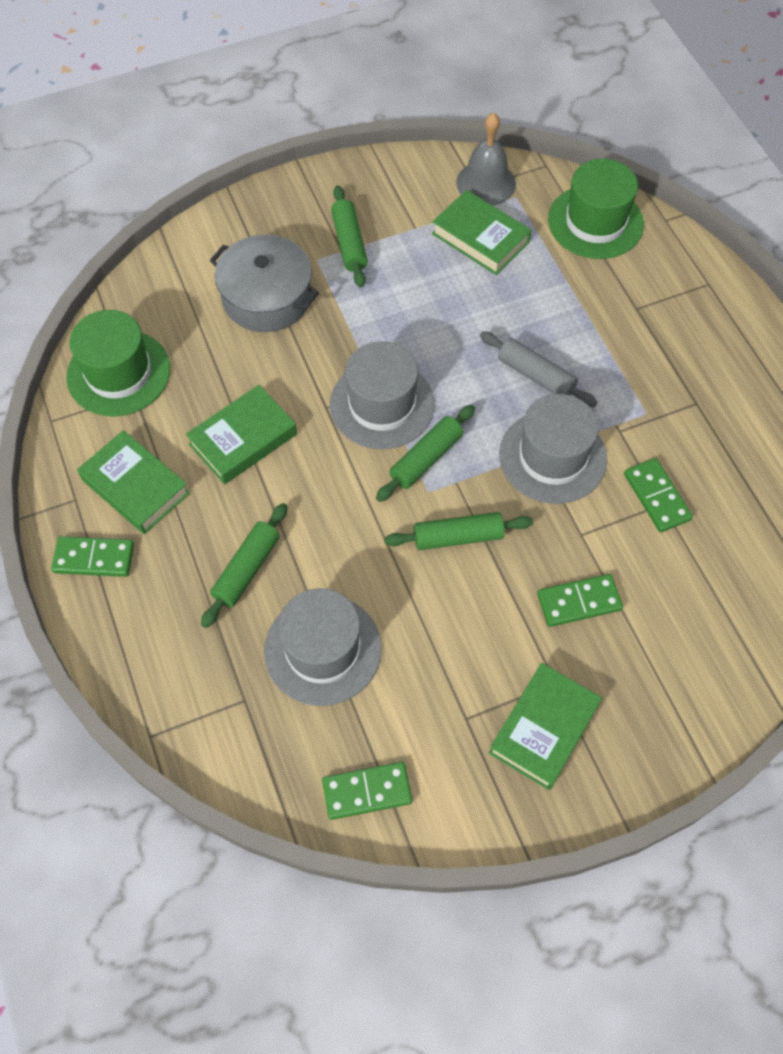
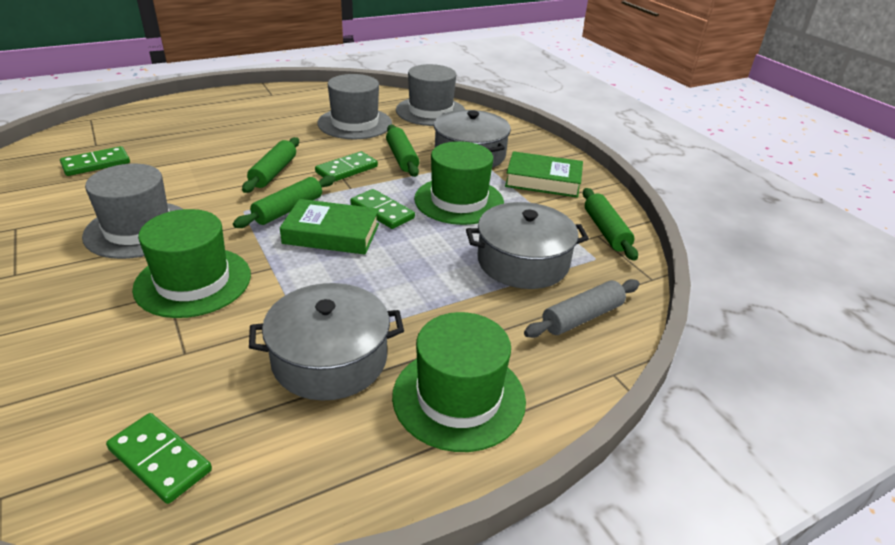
green book: [77,430,190,534] [186,385,297,484] [432,190,532,275] [489,663,602,790] = 4 -> [280,199,379,255] [505,151,583,198] = 2
green hat: [66,310,170,417] [548,159,644,259] = 2 -> [132,209,251,318] [392,312,526,452] [414,141,504,225] = 3
grey bell: [456,112,516,206] = 1 -> none = 0
grey pot: [210,234,319,332] = 1 -> [249,283,404,401] [434,110,511,168] [466,202,589,289] = 3

